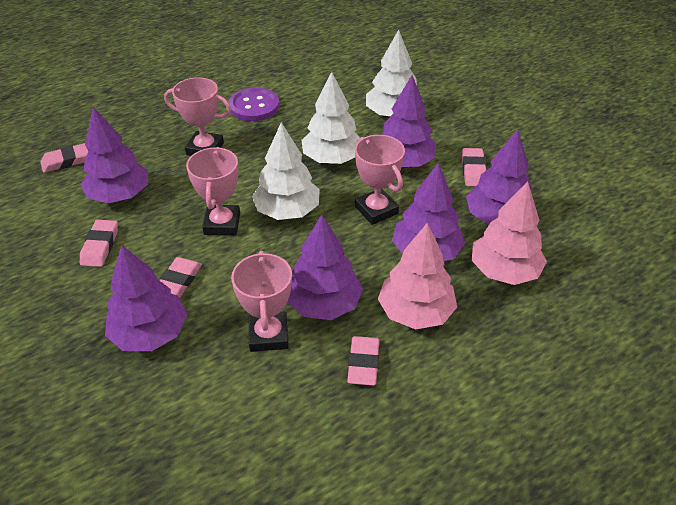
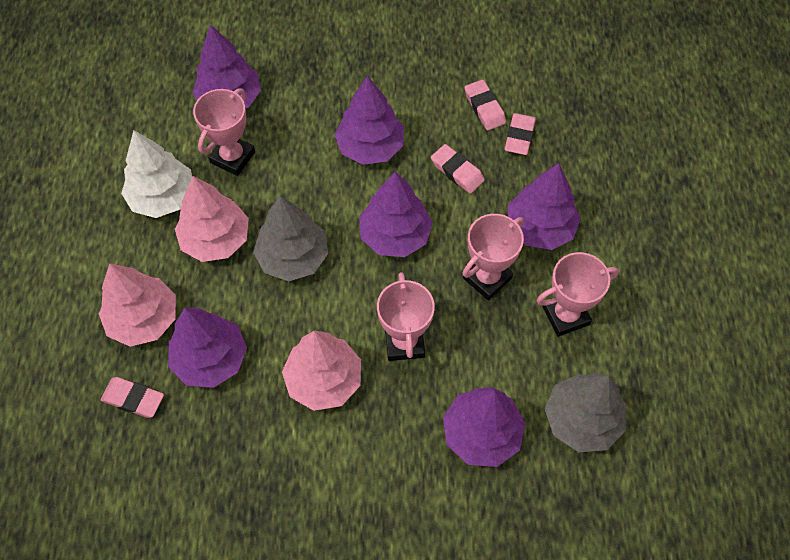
grey tree: none = 0 -> [253,196,328,281] [545,372,626,452] = 2
pink eraser: [40,143,89,173] [80,220,118,267] [160,257,202,298] [347,336,379,386] [462,148,487,187] = 5 -> [101,377,164,418] [431,144,485,194] [465,80,506,130] [505,113,536,155] = 4
pink tree: [378,223,457,330] [472,181,547,285] = 2 -> [99,263,176,347] [175,176,249,262] [282,331,361,411] = 3
purple button: [229,87,280,121] = 1 -> none = 0
white tree: [252,122,320,220] [301,72,360,164] [366,30,423,117] = 3 -> [121,130,192,218] = 1

